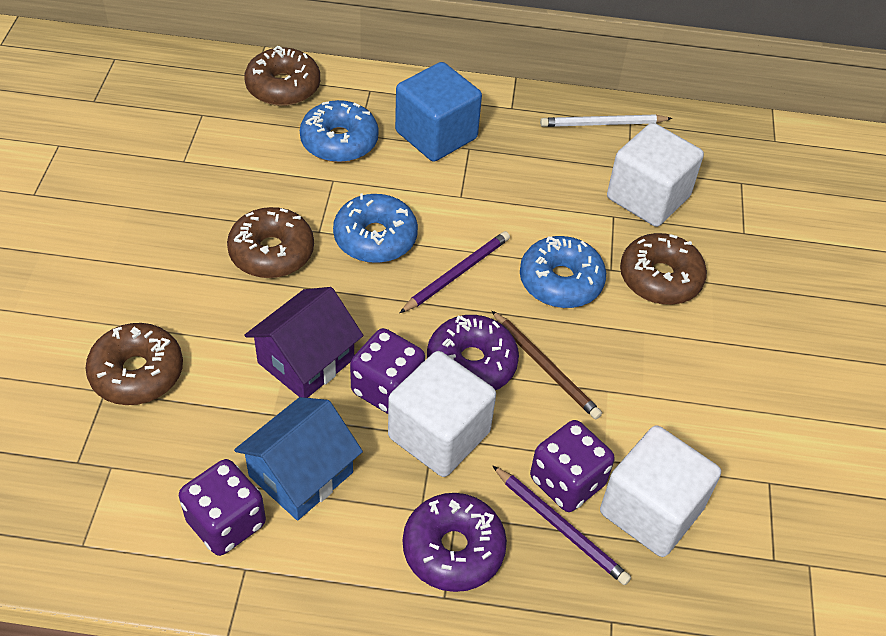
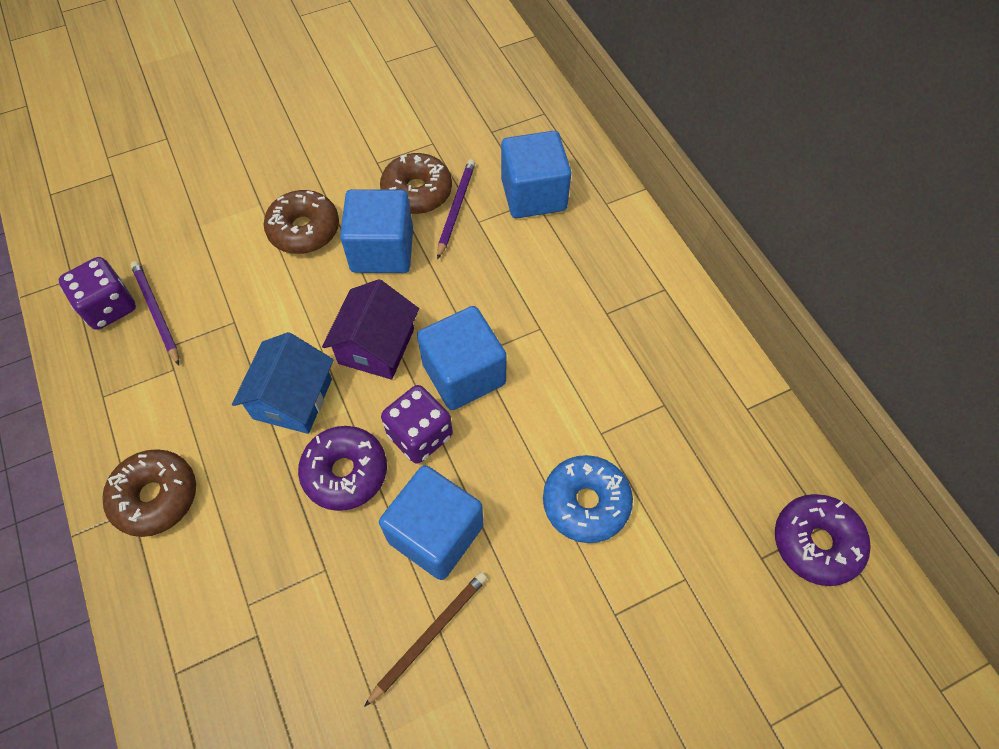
blue cube: [395,62,482,162] = 1 -> [340,189,413,273] [379,465,484,580] [417,306,507,410] [501,131,571,218] = 4
blue donut: [300,100,379,162] [333,194,418,263] [520,236,606,308] = 3 -> [543,455,633,543] = 1
brown donut: [85,323,183,405] [227,207,314,278] [244,46,320,106] [620,233,707,305] = 4 -> [102,450,196,537] [264,190,339,254] [380,153,452,214] = 3
purple dice: [179,459,266,556] [350,328,425,414] [530,420,615,512] = 3 -> [58,257,136,330] [381,385,453,464] = 2
white cube: [388,351,496,477] [600,425,721,557] [607,123,704,227] = 3 -> none = 0
white pencil: [540,115,673,127] = 1 -> none = 0

